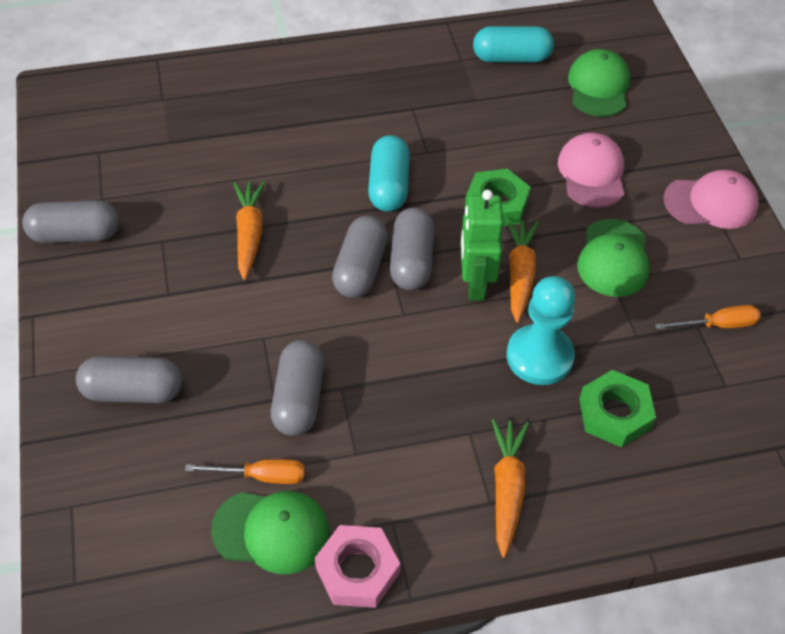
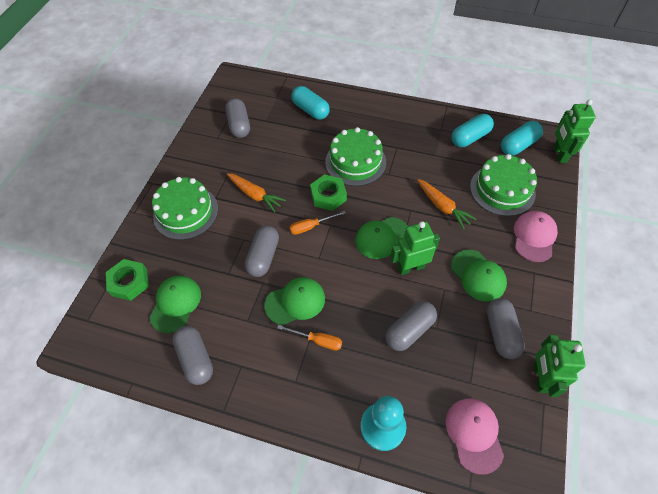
green cake: none = 0 -> [152,177,218,240] [325,127,386,186] [470,154,537,216] = 3
green cap: [211,491,330,574] [568,49,630,117] [577,219,650,297] = 3 -> [149,276,201,333] [264,277,325,325] [355,217,408,259] [451,250,507,302] = 4
green robot: [461,190,503,301] = 1 -> [390,221,440,275] [534,335,586,397] [553,99,596,163] = 3
orange carrot: [233,181,265,280] [492,419,529,558] [506,219,539,323] = 3 -> [227,173,286,213] [417,179,476,230] = 2
pink nut: [315,525,400,608] = 1 -> none = 0
turquoise capsule: [368,135,410,212] [473,26,554,63] = 2 -> [291,86,330,120] [451,114,494,147] [501,121,543,156] = 3

